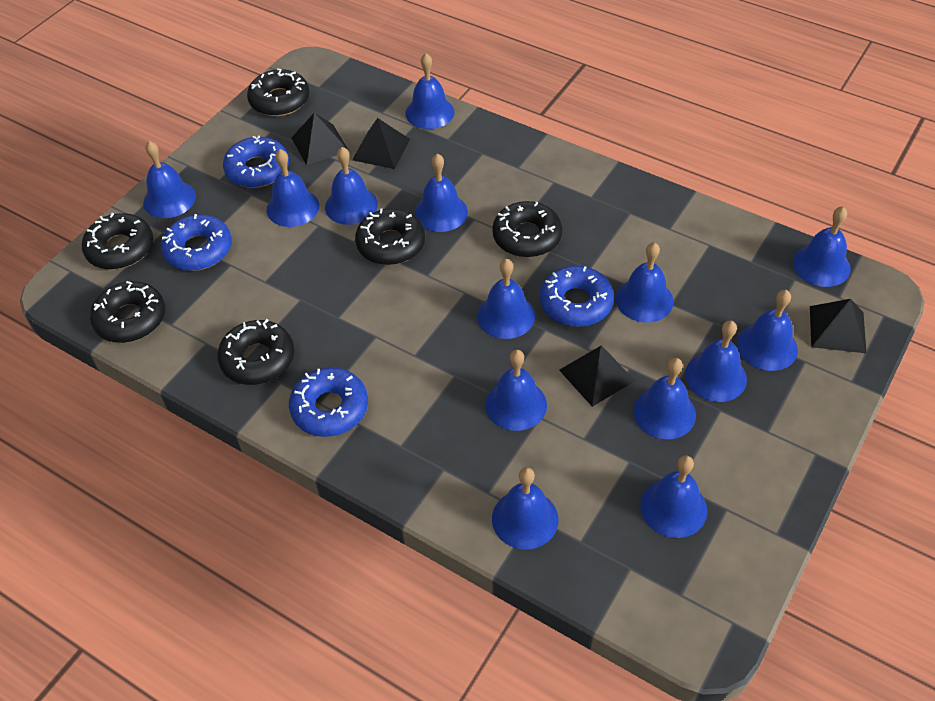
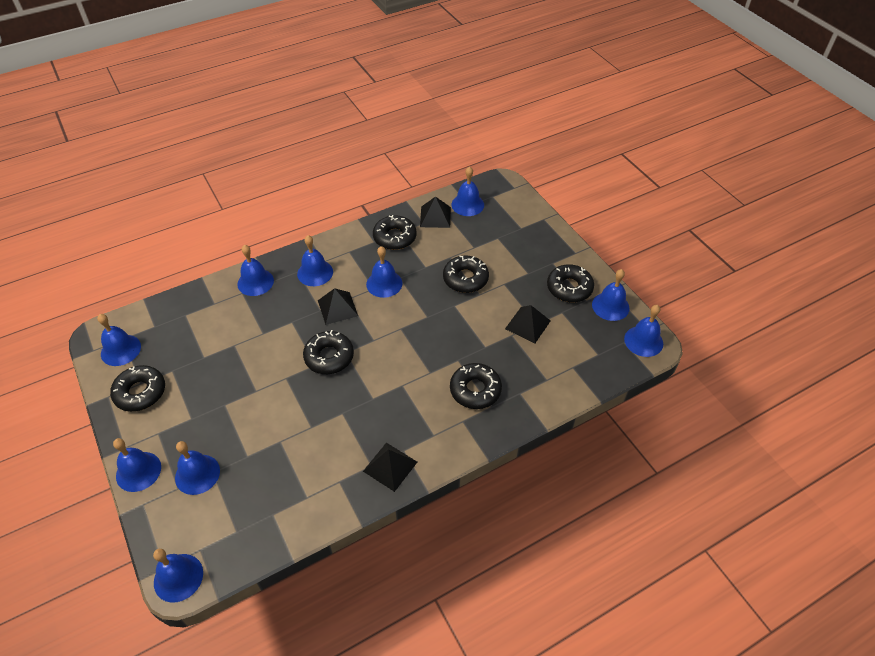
blue bell: [143,141,196,218] [267,149,319,227] [325,147,378,225] [406,53,454,129] [414,154,468,232] [477,259,535,339] [485,349,547,431] [492,467,558,550] [616,242,674,323] [633,358,696,439] [640,455,707,538] [685,321,747,402] [737,290,798,371] [793,206,851,287] = 14 -> [97,314,141,366] [113,438,161,492] [153,549,203,603] [175,441,220,495] [237,245,274,296] [297,235,333,286] [366,246,402,298] [452,166,484,216] [592,269,630,321] [624,305,663,357] = 10
blue donut: [161,214,232,271] [223,136,289,188] [289,367,368,437] [540,266,614,327] = 4 -> none = 0

